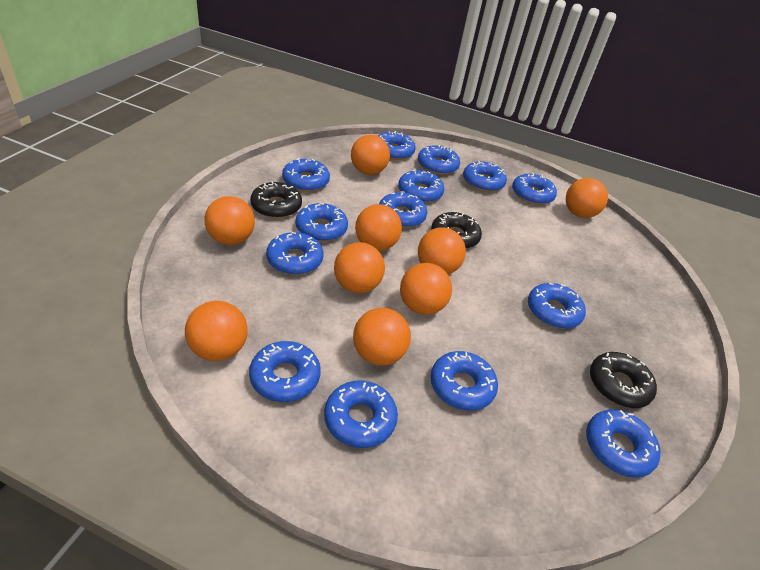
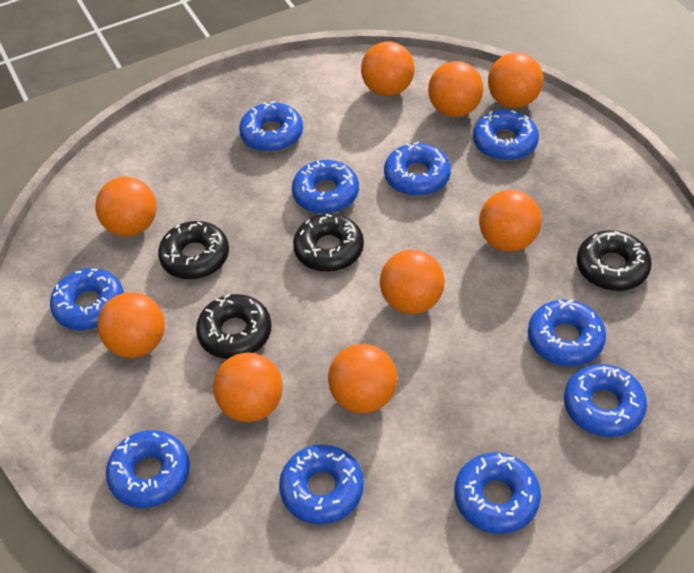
black donut: [250,181,302,218] [431,212,482,249] [590,352,657,408] = 3 -> [158,221,229,279] [196,294,272,359] [293,213,364,272] [577,230,652,291] = 4
blue donut: [249,341,321,402] [266,232,323,275] [282,158,330,192] [295,203,348,242] [324,381,398,448] [378,131,415,160] [379,192,427,228] [398,170,444,203] [418,145,460,175] [430,351,498,411] [463,161,507,192] [512,173,557,205] [528,283,586,329] [586,409,661,478] = 14 -> [50,268,124,330] [106,430,190,508] [239,101,303,152] [279,444,364,524] [292,160,359,214] [384,142,451,196] [454,453,541,534] [473,110,539,161] [528,299,606,366] [564,364,647,437] = 10

